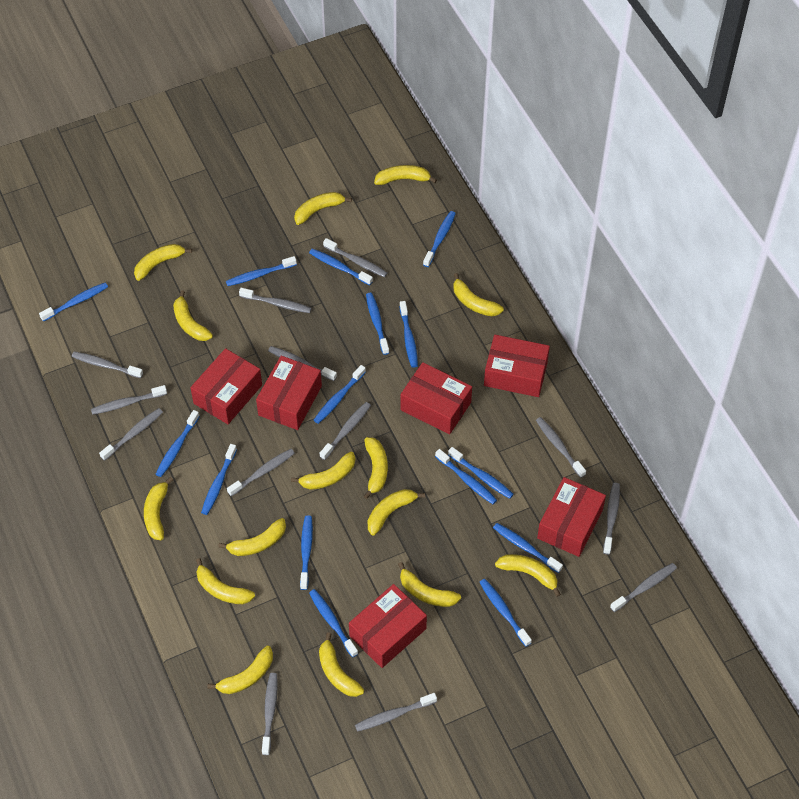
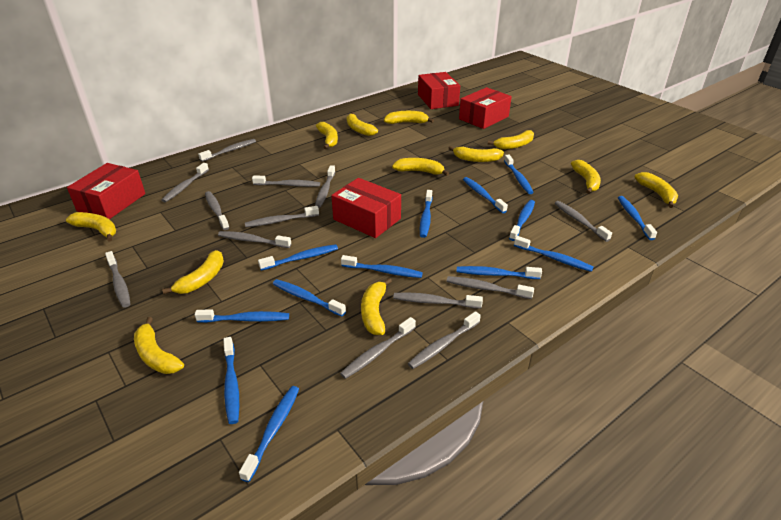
blue toothbrush: [39,283,108,322] [156,410,200,477] [201,444,237,515] [226,256,297,286] [300,516,313,590] [309,249,373,285] [309,589,358,657] [314,365,366,424] [366,293,389,355] [399,301,418,368] [423,211,456,267] [435,449,497,504] [448,447,514,499] [479,579,532,647] [493,523,563,573] = 15 -> [195,309,289,323] [223,337,239,424] [239,386,299,482] [258,244,338,271] [273,279,346,316] [341,255,423,278] [420,190,432,238] [456,266,542,279] [463,177,508,213] [504,155,534,194] [509,200,535,241] [514,236,594,272] [618,196,657,240] = 13
red box: [190,348,262,424] [256,356,322,430] [349,584,427,668] [400,362,472,435] [484,335,550,397] [537,477,606,557] = 6 -> [67,163,145,219] [331,178,401,238] [418,72,460,109] [459,87,512,129] = 4
yellow banana: [134,244,192,281] [144,477,173,540] [173,290,213,341] [196,558,255,604] [207,646,273,694] [218,518,286,556] [291,452,355,490] [294,192,352,225] [319,632,364,697] [364,437,388,499] [368,489,425,536] [374,165,437,185] [398,562,461,607] [453,273,504,316] [495,554,561,597] = 15 -> [66,212,116,242] [134,317,184,374] [162,250,224,294] [316,122,338,149] [346,112,378,136] [361,278,392,335] [384,111,434,124] [392,158,449,176] [448,146,504,162] [488,130,534,150] [571,160,601,194] [634,172,678,208] = 12

